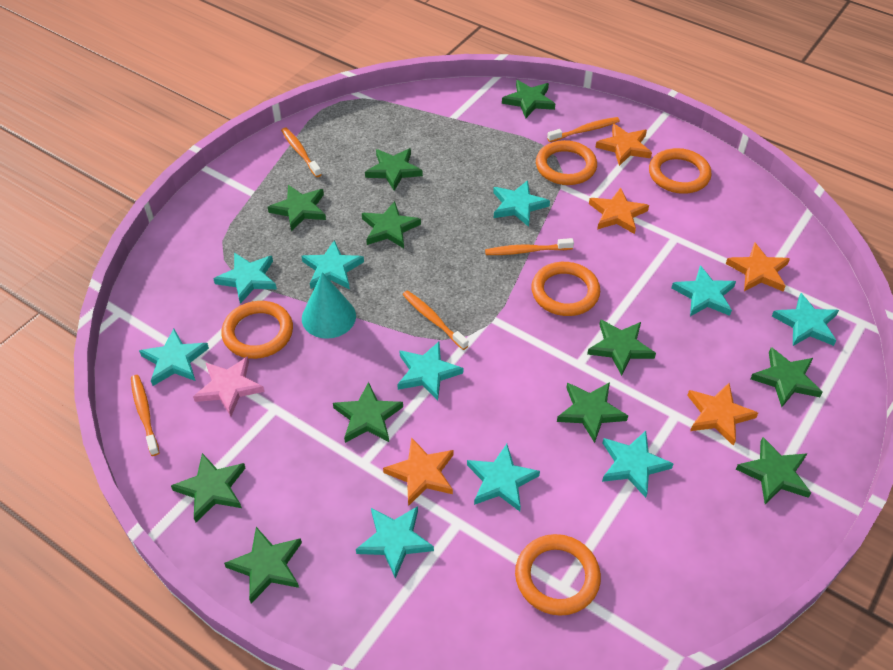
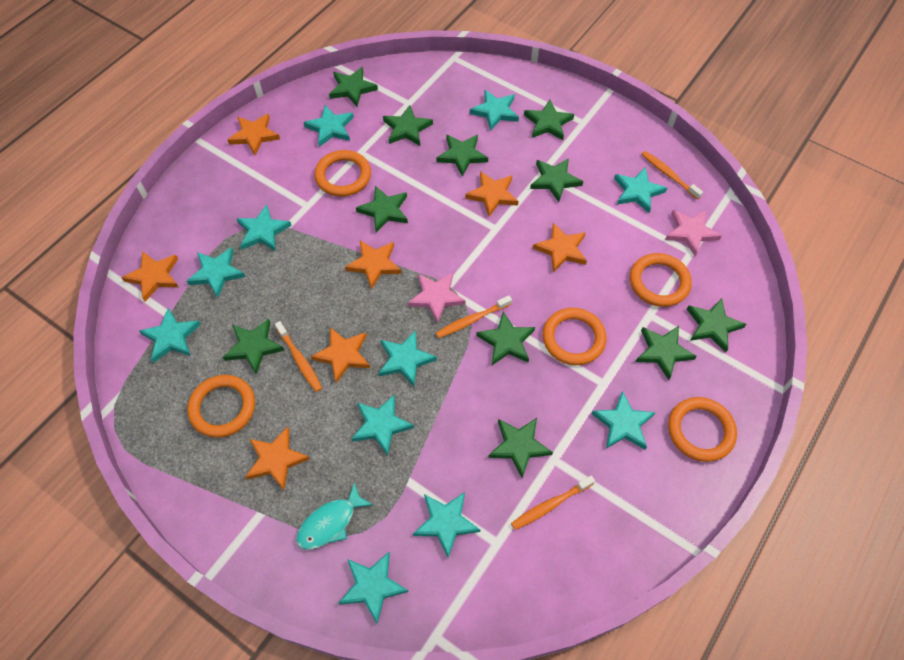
orange star: [383,437,454,506] [589,187,649,234] [595,123,652,166] [687,383,758,446] [726,242,790,291] = 5 -> [121,251,179,302] [228,114,280,155] [245,427,310,490] [311,327,370,383] [345,241,402,290] [465,171,519,217] [533,223,587,272] = 7
orange toothbrush: [131,375,160,456] [281,127,322,177] [402,290,469,350] [485,238,574,255] [547,117,620,142] = 5 -> [275,321,322,392] [436,296,512,338] [511,475,595,530] [641,151,703,200] = 4
pink star: [193,356,265,417] = 1 -> [408,273,466,324] [665,210,722,256] = 2
turquoise cone: [302,272,356,339] = 1 -> none = 0
turquoise fish: none = 0 -> [296,482,373,550] = 1
turquoise star: [139,329,209,386] [213,253,277,304] [301,240,364,289] [356,506,434,579] [397,342,463,401] [467,444,540,511] [493,180,550,227] [602,431,674,498] [671,265,736,316] [772,293,839,346] = 10 -> [139,308,201,363] [186,247,245,298] [236,205,292,251] [303,105,354,147] [339,552,408,624] [352,394,414,456] [378,330,437,387] [413,492,480,558] [470,90,519,131] [592,391,655,450] [614,167,667,213] = 11

